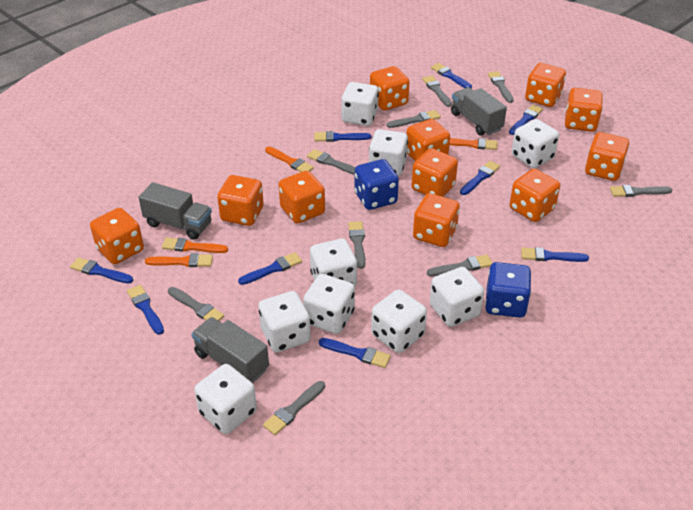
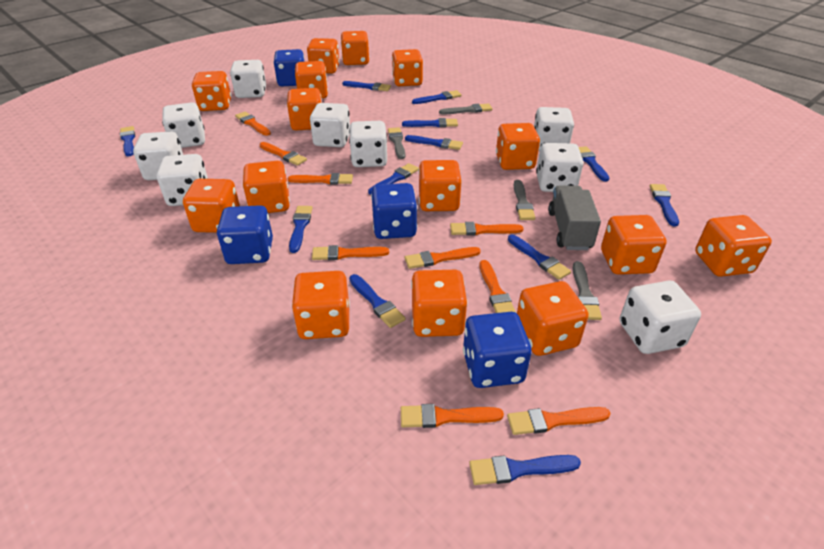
blue brush: [70,257,133,284] [127,285,164,335] [238,252,302,285] [314,131,371,142] [319,338,391,368] [431,63,472,89] [460,161,500,195] [509,105,543,135] [521,247,589,262] = 9 -> [120,126,135,156] [289,206,312,253] [342,81,391,91] [349,274,405,328] [368,163,419,195] [402,118,458,127] [405,135,463,150] [412,90,462,104] [469,455,581,485] [508,234,571,280] [579,146,609,182] [650,184,679,227] = 12
blue dice: [354,159,399,210] [485,262,531,318] = 2 -> [217,205,273,264] [274,49,304,86] [371,183,417,239] [463,312,532,388] = 4
grey brush: [168,287,224,321] [263,381,325,435] [307,149,355,175] [348,221,365,269] [387,110,441,128] [422,76,452,107] [427,255,492,277] [488,71,514,103] [610,185,672,197] = 9 -> [388,127,405,159] [439,103,492,115] [513,180,535,220] [573,261,602,320] = 4
grey truck: [139,182,212,240] [191,317,269,383] [451,87,507,136] = 3 -> [548,186,601,250] = 1
orange brush: [145,254,213,267] [162,238,228,253] [265,146,314,172] [449,138,498,150] = 4 -> [235,112,271,136] [259,142,307,166] [288,173,353,184] [312,245,389,260] [401,404,504,428] [405,247,481,269] [450,222,524,236] [480,260,516,313] [507,407,611,435] = 9
orange dice: [90,208,144,264] [217,175,264,226] [279,171,325,224] [370,66,409,110] [406,119,450,161] [412,148,458,197] [413,193,460,247] [510,169,560,222] [525,63,566,107] [565,88,603,132] [585,132,629,181] = 11 -> [183,179,240,233] [192,71,231,111] [243,161,290,213] [287,88,321,131] [292,271,350,339] [295,61,328,99] [307,38,339,74] [341,31,370,65] [392,49,423,86] [411,270,467,337] [419,160,462,211] [496,123,540,170] [517,281,589,356] [601,215,666,275] [695,215,772,277] = 15

